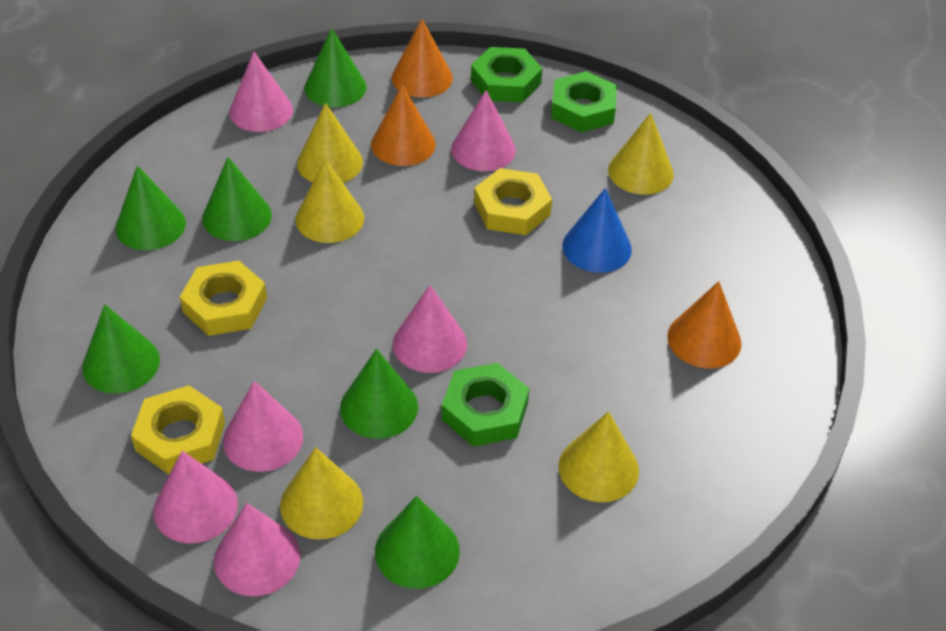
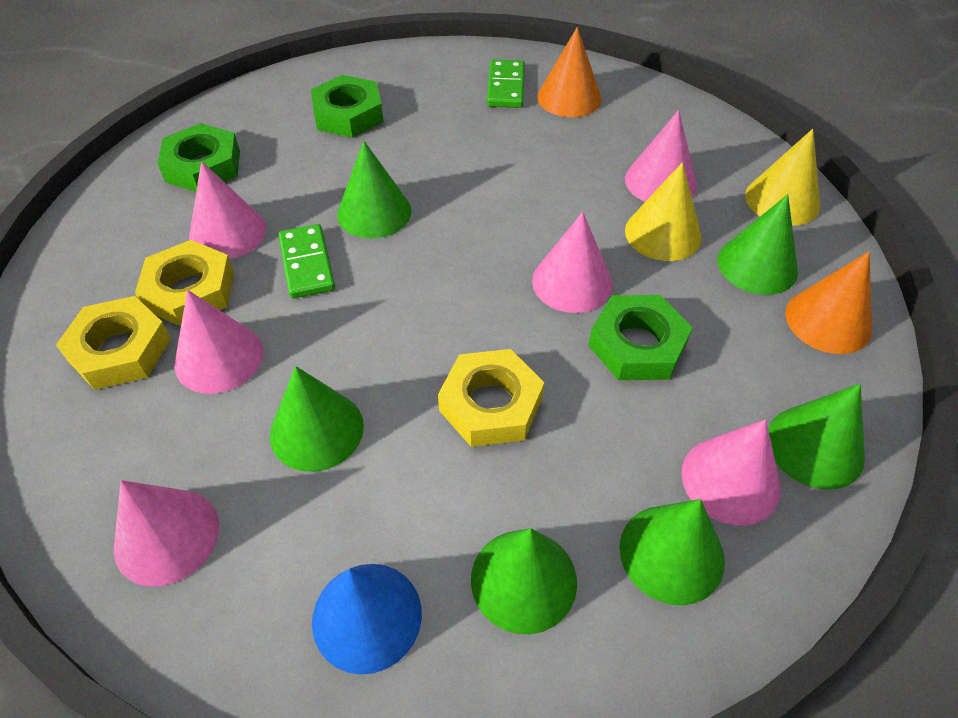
green domino: none = 0 -> [279,224,335,298] [487,60,525,108] = 2
orange cone: [371,85,436,166] [391,19,453,97] [667,281,741,368] = 3 -> [537,27,602,117] [785,252,872,354] = 2
yellow cone: [280,447,363,540] [295,159,364,243] [297,103,363,183] [558,411,639,502] [608,113,674,195] = 5 -> [625,162,702,261] [745,129,820,226] = 2

